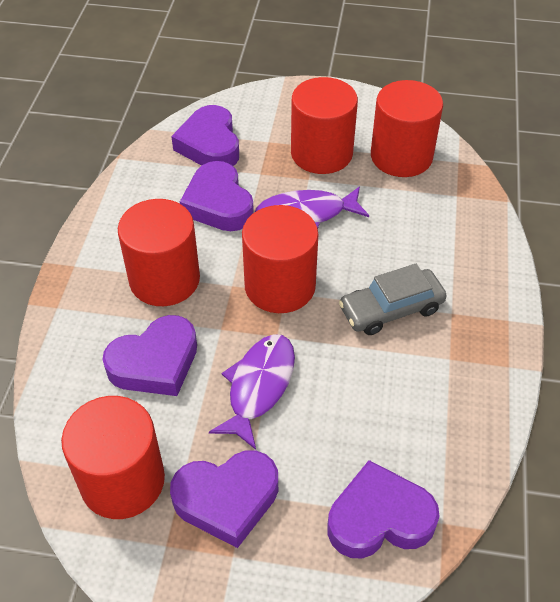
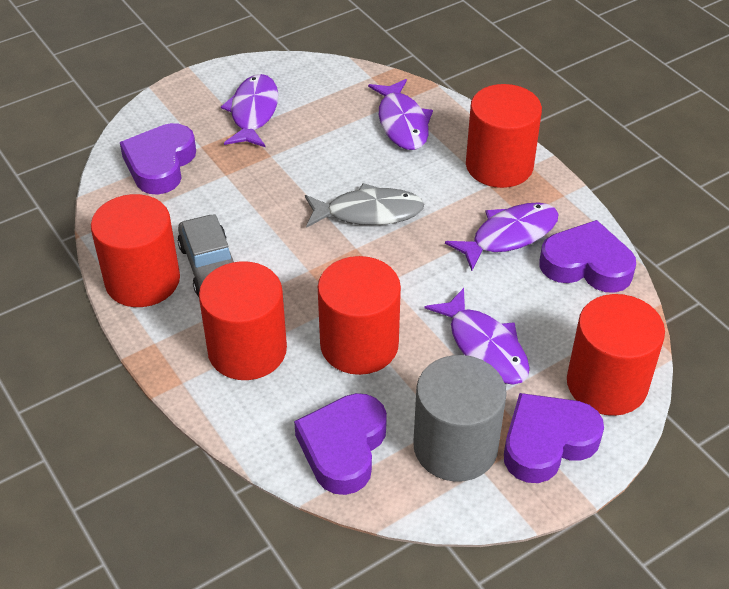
grey cylinder: none = 0 -> [413,355,507,482] = 1
grey fish: none = 0 -> [305,183,424,228] = 1
purple fish: [209,334,295,450] [255,186,369,228] = 2 -> [221,74,278,147] [368,79,433,150] [425,288,530,385] [445,202,559,271] = 4
purple heart: [102,315,197,396] [170,450,278,548] [171,105,239,166] [180,161,254,231] [328,460,440,559] = 5 -> [120,123,196,194] [294,393,387,495] [504,393,604,483] [540,220,636,293] = 4

